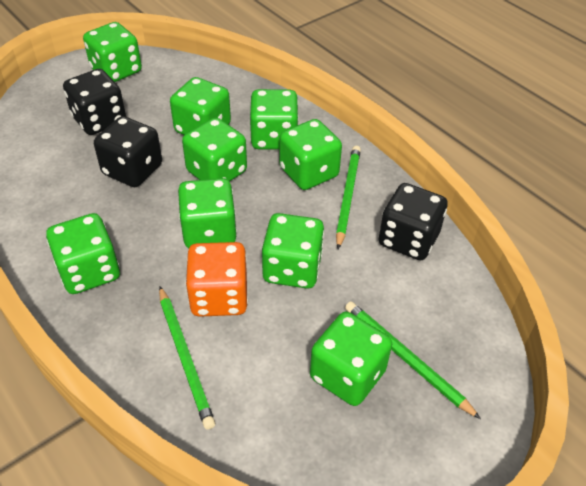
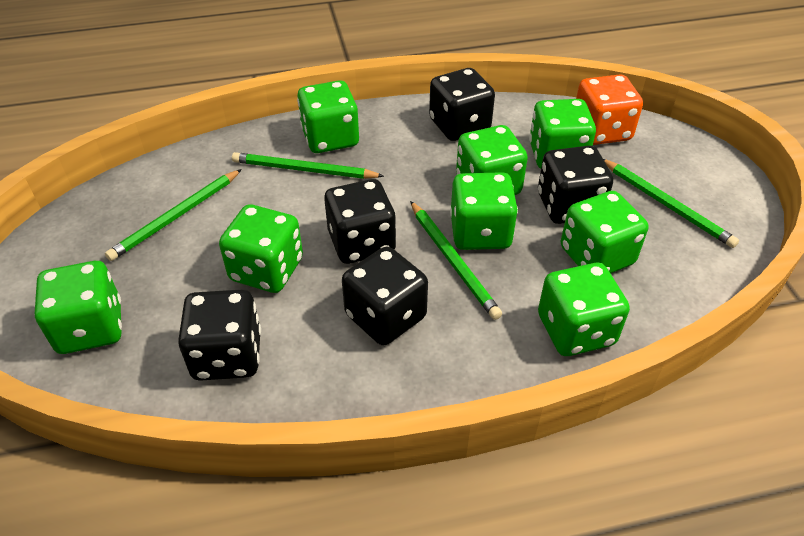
black dice: [63,69,126,135] [94,116,162,187] [379,183,448,260] = 3 -> [178,289,261,381] [324,179,396,264] [342,247,428,345] [429,68,495,141] [538,146,613,224] = 5
green dice: [46,213,120,294] [83,22,142,82] [170,77,231,135] [178,178,237,248] [182,118,247,182] [250,89,299,150] [262,213,324,289] [279,119,342,190] [310,312,392,406] = 9 -> [35,261,122,354] [219,204,303,293] [297,80,359,153] [450,172,518,250] [456,125,528,195] [529,99,596,169] [538,263,630,356] [561,191,648,274] = 8
green pencil: [159,286,215,430] [336,146,361,249] [345,301,481,419] = 3 -> [105,169,242,261] [232,152,384,179] [410,201,502,320] [603,159,739,248] = 4

